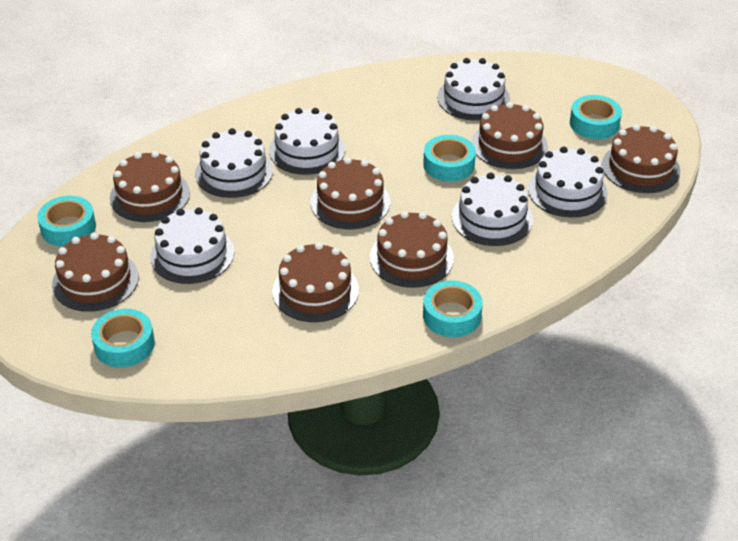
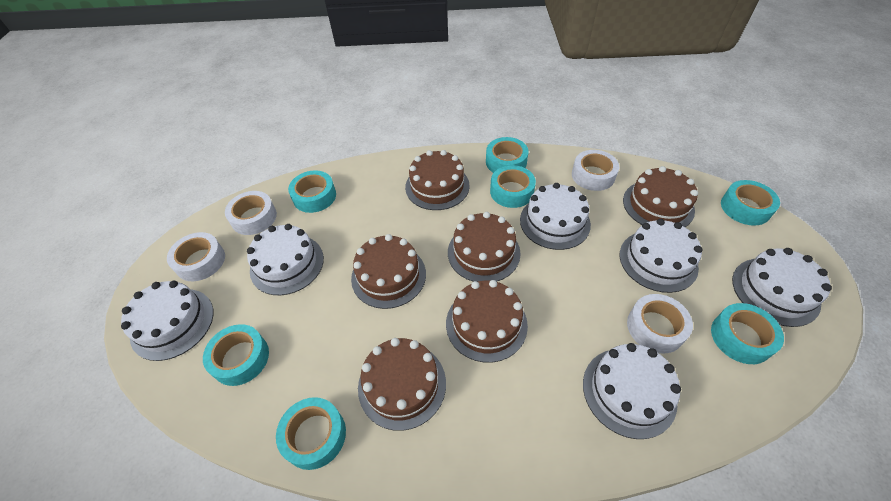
brown cake: [52,232,139,312] [110,151,190,222] [272,242,359,322] [311,157,390,229] [370,211,454,288] [472,102,548,169] [602,124,680,193] = 7 -> [351,234,426,309] [358,338,446,431] [405,150,470,210] [446,280,528,363] [448,212,521,282] [623,166,698,227] = 6
turquoise tape: [37,196,96,247] [91,309,155,368] [423,135,476,182] [423,280,483,337] [570,95,622,139] = 5 -> [203,324,269,386] [276,397,346,470] [288,170,336,213] [486,137,529,173] [490,165,536,208] [711,303,784,364] [721,180,780,226] = 7
white tape: none = 0 -> [167,232,225,281] [225,191,277,235] [572,150,619,191] [627,294,693,354] = 4

